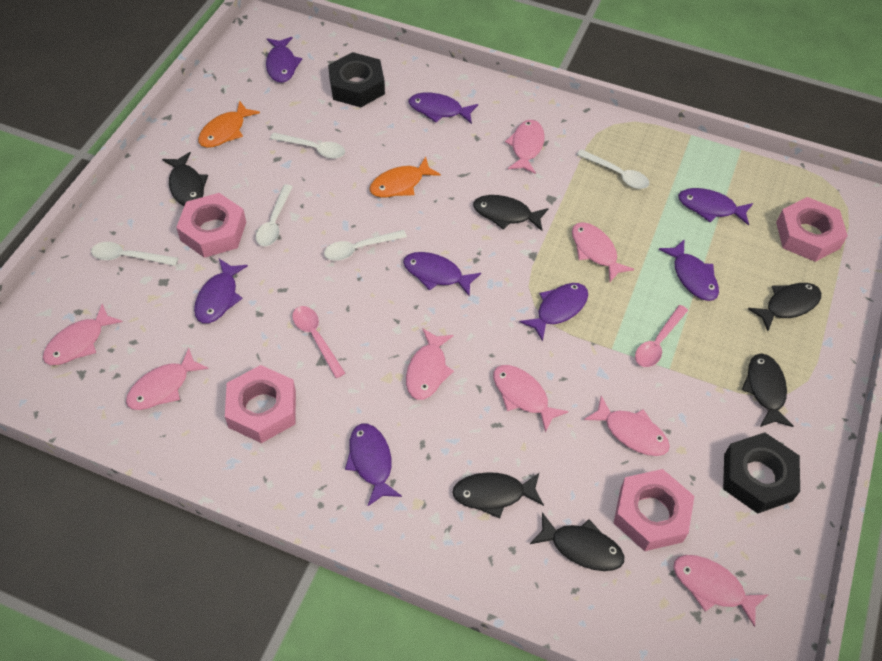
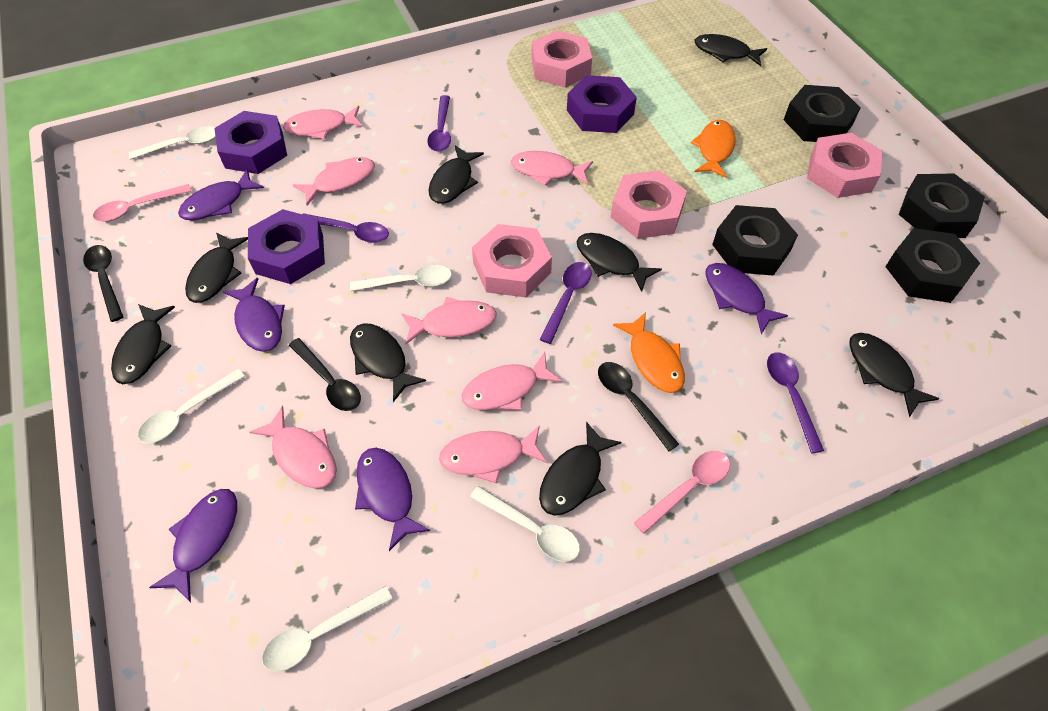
black fish: [162,152,208,206] [452,472,544,519] [473,195,549,231] [530,512,624,571] [742,353,794,427] [748,283,821,331] = 6 -> [111,304,175,384] [185,232,248,303] [350,323,426,402] [429,145,484,204] [539,421,622,516] [577,233,662,292] [695,34,767,66] [849,333,940,417] = 8
black nut: [328,52,385,107] [723,433,800,514] = 2 -> [712,205,798,276] [784,85,861,142] [885,228,980,303] [898,174,985,238] = 4
black spoon: none = 0 -> [83,245,124,322] [289,338,361,411] [598,362,679,451] = 3
pink fish: [43,304,123,365] [126,348,209,410] [406,328,454,400] [493,365,569,433] [505,120,545,174] [572,222,634,282] [584,396,670,456] [673,555,768,627] = 8 -> [250,406,337,488] [283,106,363,139] [293,157,375,206] [401,297,497,344] [439,425,547,484] [461,352,562,410] [511,151,593,186] = 7
purple fish: [194,259,248,323] [266,37,302,83] [345,424,402,506] [403,252,481,296] [409,93,478,124] [519,283,588,342] [659,240,719,301] [678,188,753,226] = 8 -> [149,489,237,602] [178,169,264,220] [223,278,285,352] [355,448,430,551] [705,263,788,335] = 5
purple nut: none = 0 -> [214,111,287,174] [248,209,325,284] [567,75,637,133] = 3
purple spoon: none = 0 -> [302,213,389,243] [427,95,451,152] [539,262,591,344] [767,352,824,453] = 4

